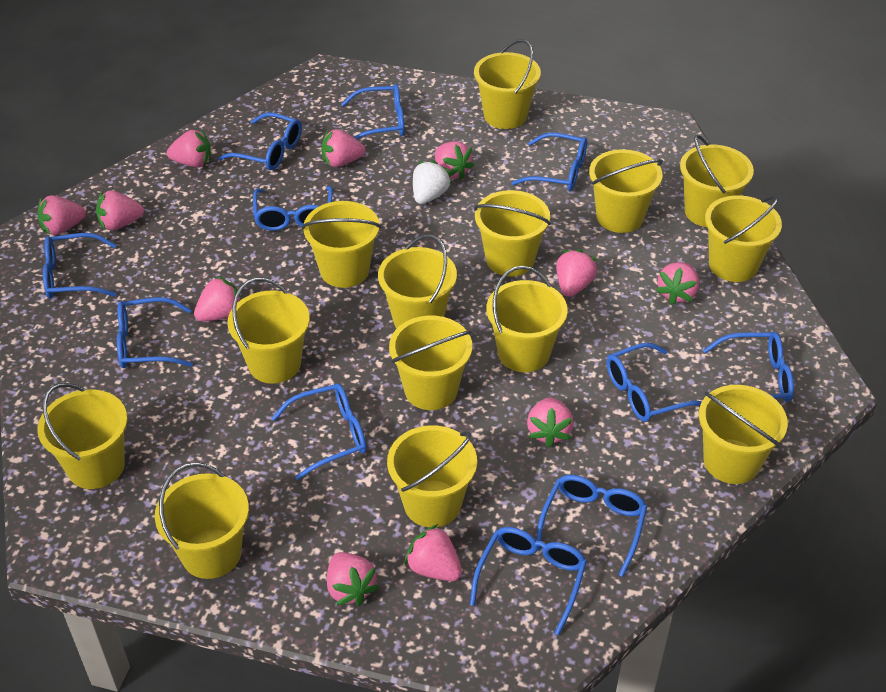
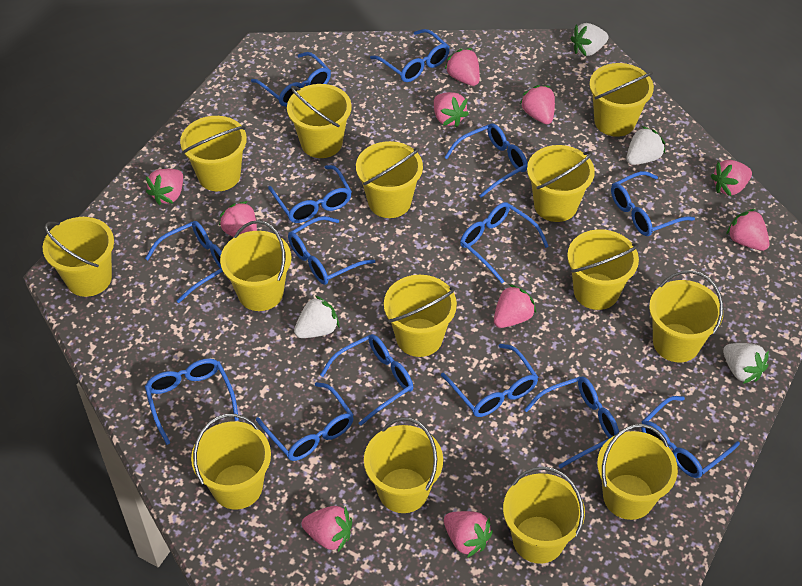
blue glasses: [43,233,116,298] [117,297,193,368] [218,112,302,170] [253,186,333,231] [271,383,367,480] [341,84,405,139] [470,527,587,635] [511,132,587,191] [536,475,647,577] [606,343,702,422] [703,332,794,402] = 11 -> [145,221,223,303] [145,358,239,445] [251,52,331,107] [256,382,354,461] [268,165,352,223] [288,216,375,285] [320,334,413,426] [370,29,450,82] [441,344,538,417] [444,123,528,198] [460,202,549,283] [524,376,619,469] [611,171,695,236] [641,396,740,478] = 14
pink strawberry: [38,195,86,235] [96,191,144,230] [167,129,211,167] [194,276,242,321] [322,129,365,167] [327,552,379,606] [404,524,462,581] [435,141,474,180] [527,398,573,447] [556,249,597,297] [656,262,699,305] = 11 -> [146,169,183,205] [219,201,257,237] [302,506,352,552] [434,92,469,127] [444,48,480,86] [444,511,493,558] [494,284,536,328] [520,85,555,124] [711,160,752,196] [726,209,769,251] = 10
white strawberry: [413,160,451,204] = 1 -> [294,296,339,338] [570,23,609,56] [626,126,665,165] [723,343,769,384] = 4

